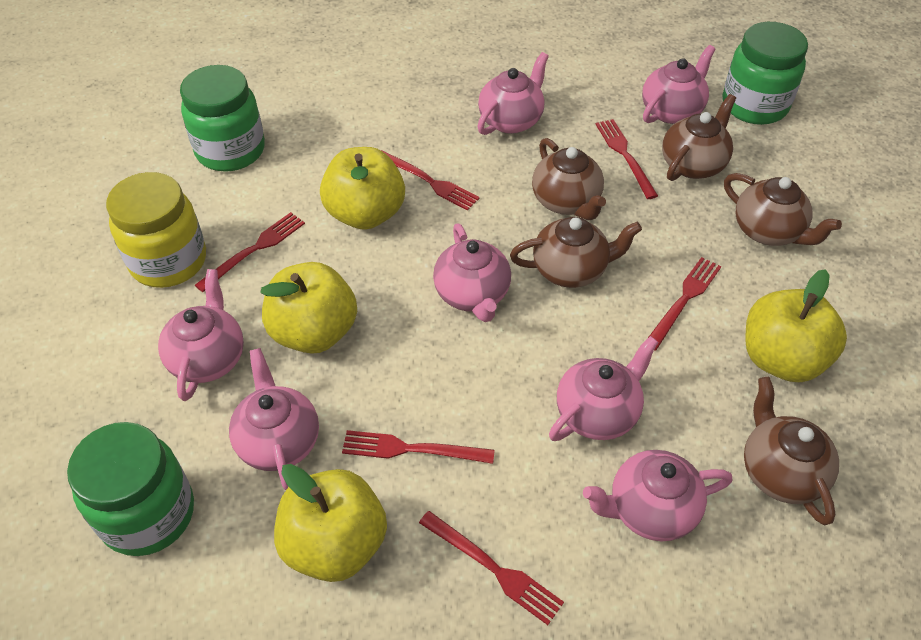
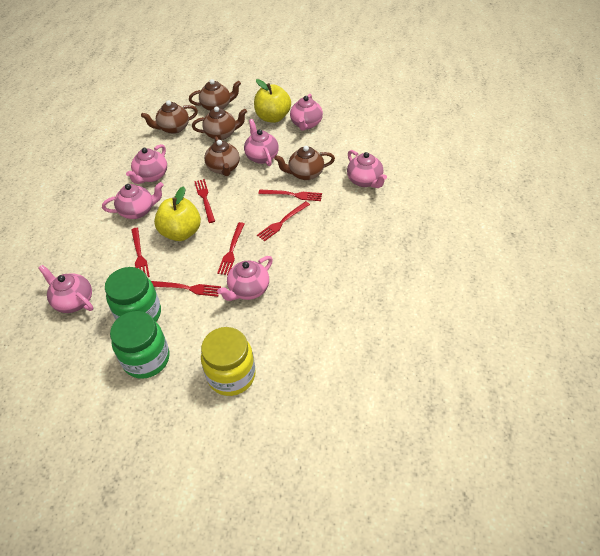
green jar: [67,422,194,556] [180,65,265,171] [723,22,808,125] = 3 -> [105,267,161,322] [110,311,169,379] = 2
yellow apple: [260,262,357,354] [274,464,387,582] [320,147,405,230] [745,269,847,382] = 4 -> [154,186,201,241] [254,79,291,123] = 2

